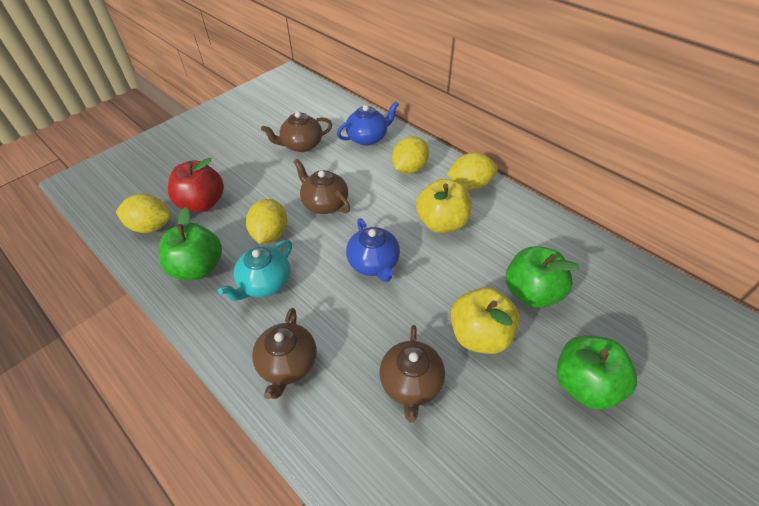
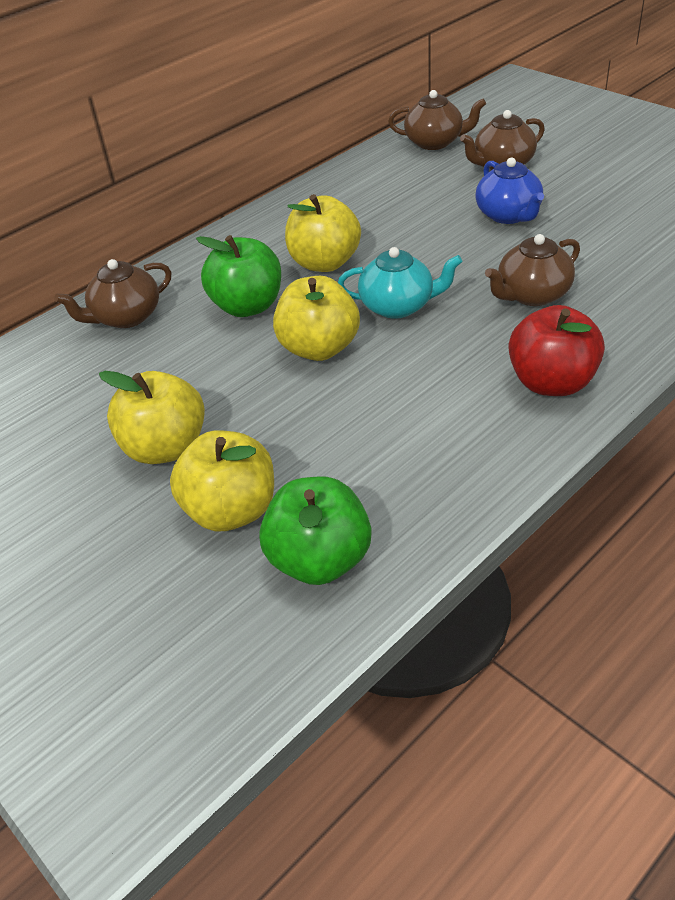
blue teapot: [337,101,399,146] [346,218,400,282] = 2 -> [475,158,544,224] = 1
green apple: [159,207,222,280] [506,246,579,308] [557,335,637,409] = 3 -> [196,235,281,317] [259,476,372,585] = 2
yellow apple: [416,179,471,233] [451,287,520,354] = 2 -> [99,371,205,464] [170,430,274,531] [273,276,360,361] [285,194,361,272] = 4
yellow lemon: [116,194,171,233] [246,199,287,244] [392,136,429,174] [446,152,498,190] = 4 -> none = 0

